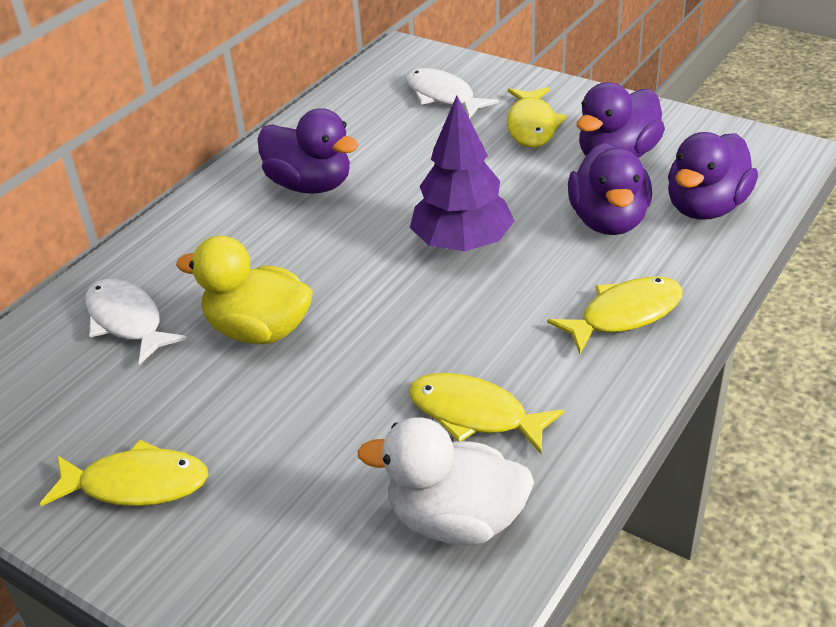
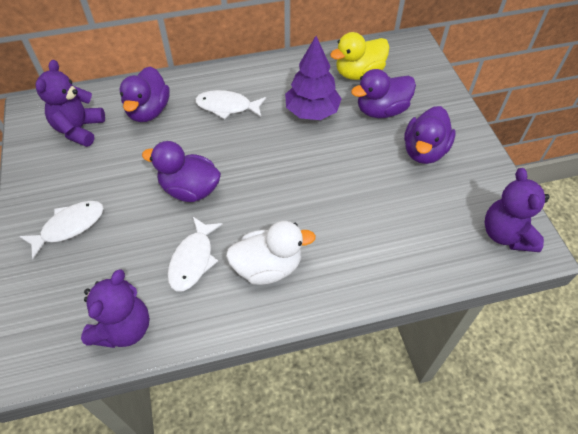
purple teddy bear: none = 0 -> [35,60,105,147] [81,269,150,348] [485,168,550,252] = 3
white fish: [85,279,187,365] [405,68,499,119] = 2 -> [19,201,104,259] [167,217,223,292] [195,90,266,120] = 3
yellow fish: [40,440,209,506] [409,373,564,454] [507,87,567,148] [547,276,683,354] = 4 -> none = 0

